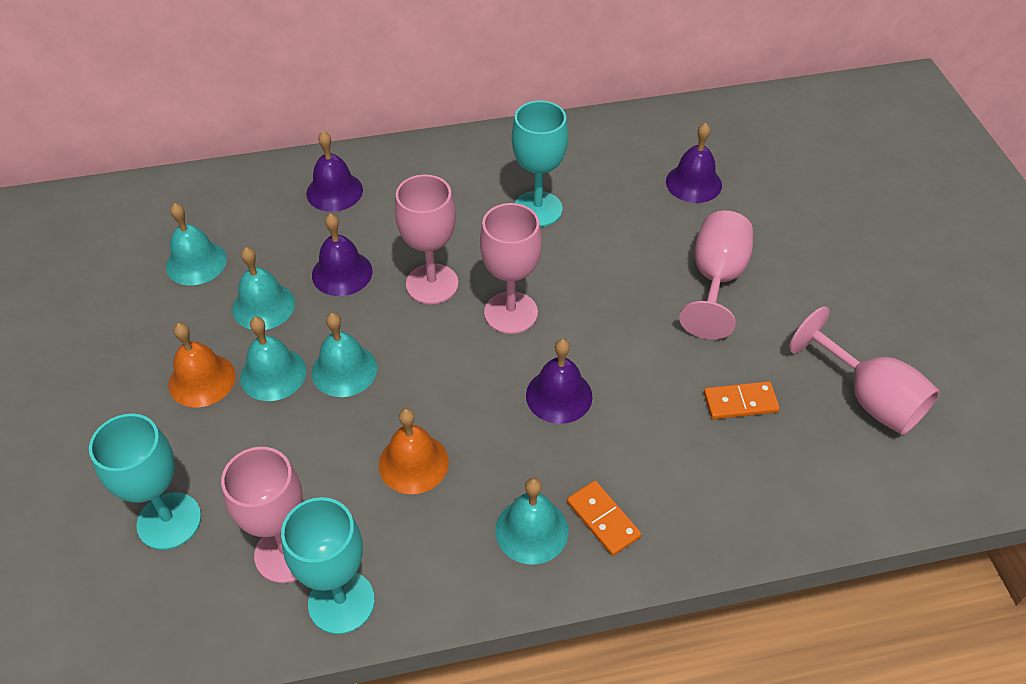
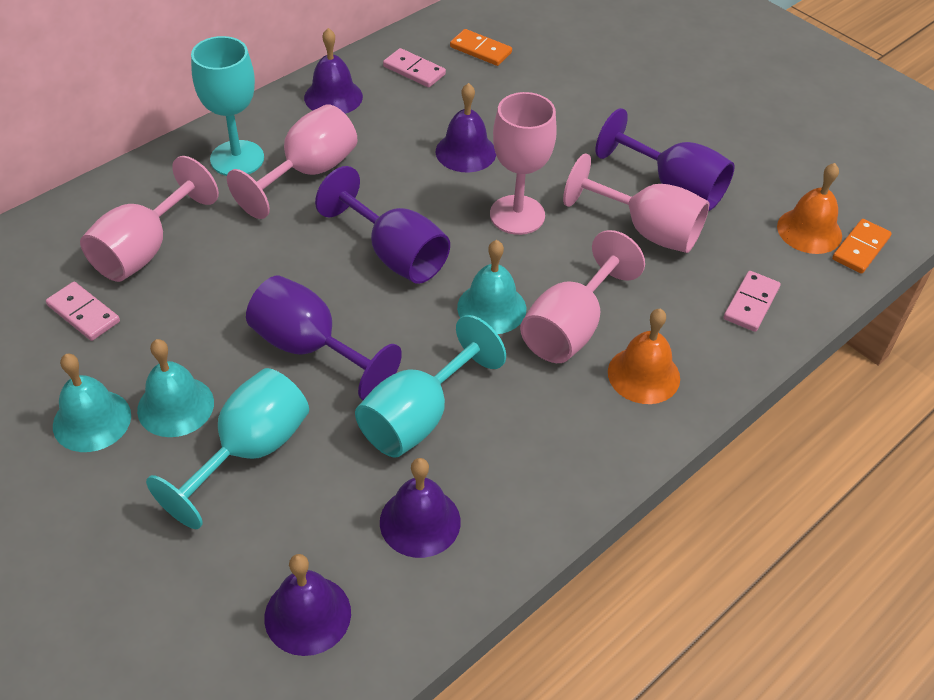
pink domino: none = 0 -> [46,282,120,341] [383,48,446,87] [724,271,781,332] = 3
purple goblet: none = 0 -> [246,275,402,400] [315,166,450,284] [596,108,735,211] = 3
turquoise bell: [166,203,227,285] [232,247,295,330] [240,317,306,401] [312,313,377,397] [495,478,569,565] = 5 -> [53,354,131,452] [137,339,214,437] [457,240,526,334] = 3

